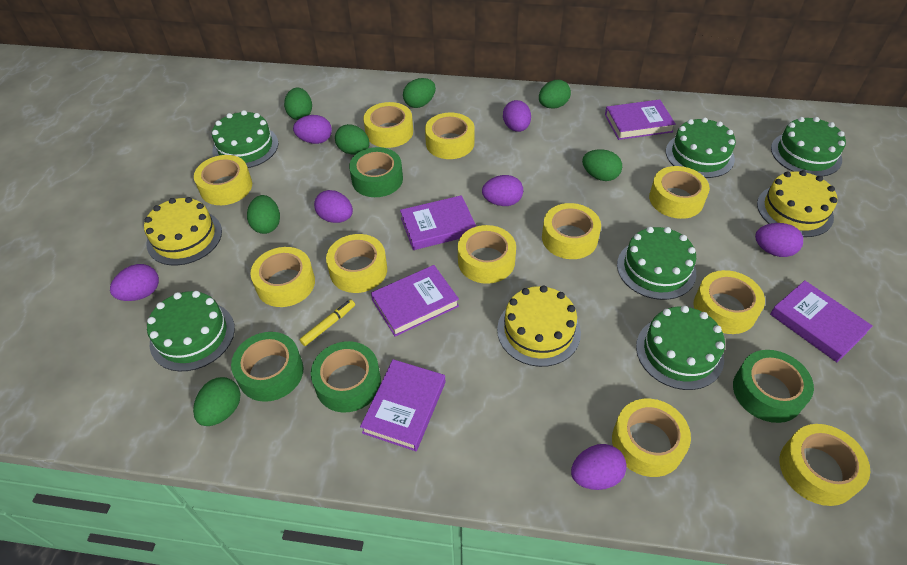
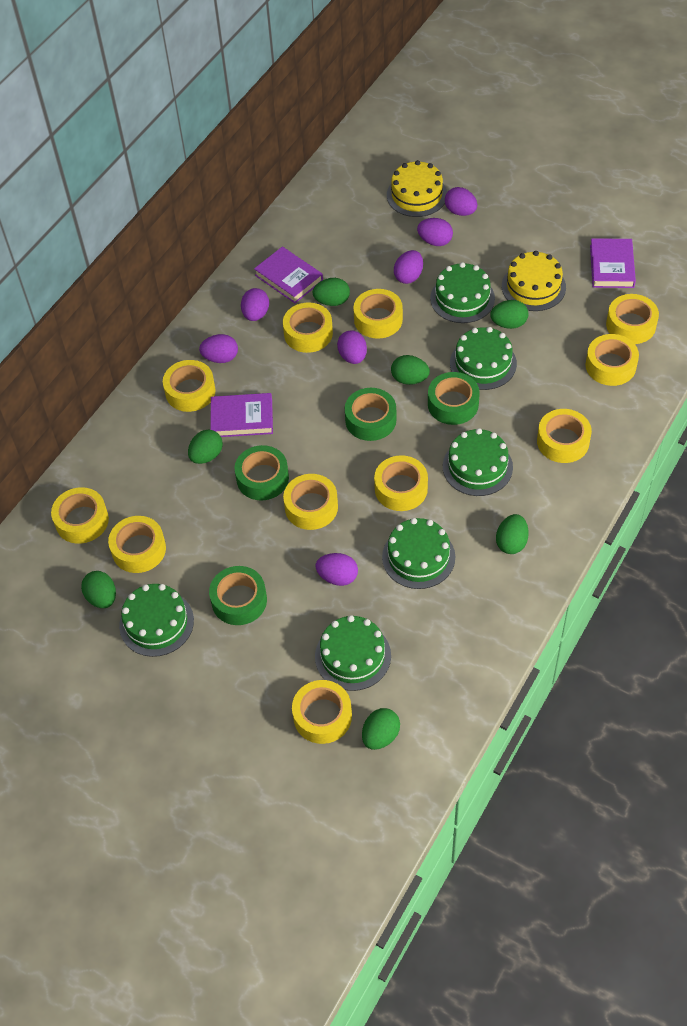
purple book: [360,359,445,451] [371,265,459,337] [400,195,477,250] [605,99,676,140] [770,280,873,362] = 5 -> [210,393,273,437] [254,247,323,303] [590,238,636,288] = 3
yellow cake: [144,197,222,265] [497,285,581,367] [757,170,837,237] = 3 -> [387,160,447,217] [502,251,566,311] = 2
yellow marker: [299,300,355,346] = 1 -> none = 0

